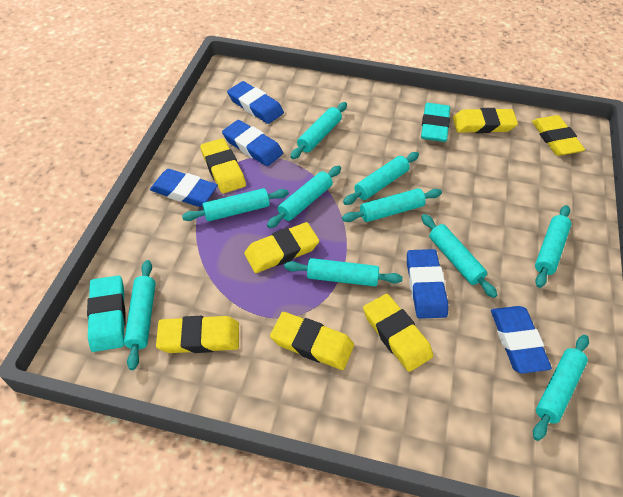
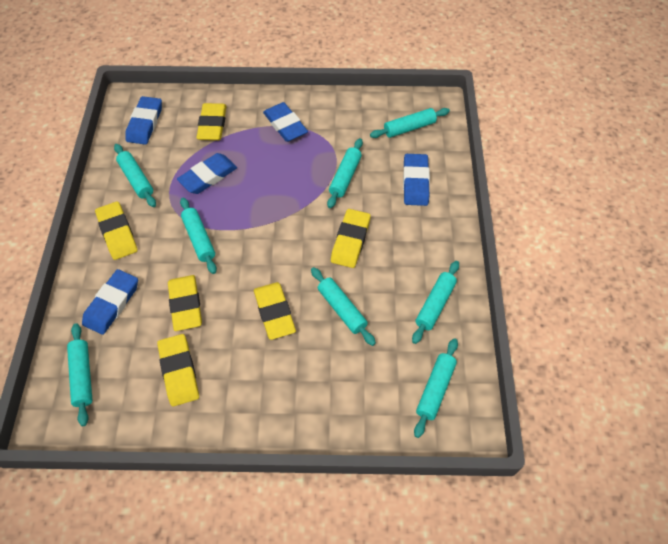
turquoise eraser: [87,275,125,352] [421,103,450,142] = 2 -> none = 0
turquoise rolling pin: [124,260,156,370] [182,188,289,221] [267,166,341,228] [284,258,403,286] [290,102,347,159] [342,188,442,222] [343,152,419,205] [421,214,497,298] [533,335,589,441] [535,205,571,288] = 10 -> [67,323,92,426] [114,144,156,207] [180,197,217,274] [311,267,376,346] [327,138,363,208] [370,108,450,138] [412,261,459,344] [414,338,458,438] = 8
yellow eraser: [156,316,239,353] [200,138,246,194] [244,222,319,273] [270,312,354,370] [363,294,433,372] [453,108,518,133] [532,115,585,156] = 7 -> [95,201,138,260] [157,334,199,407] [168,275,202,331] [196,103,227,140] [254,282,296,340] [331,209,371,268] = 6

